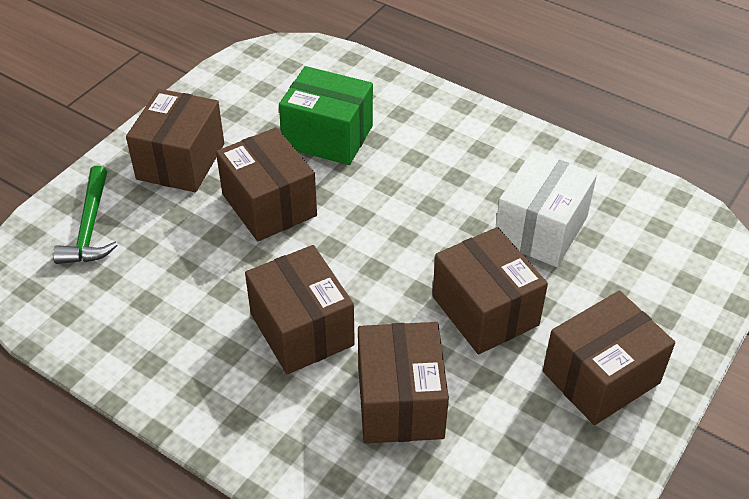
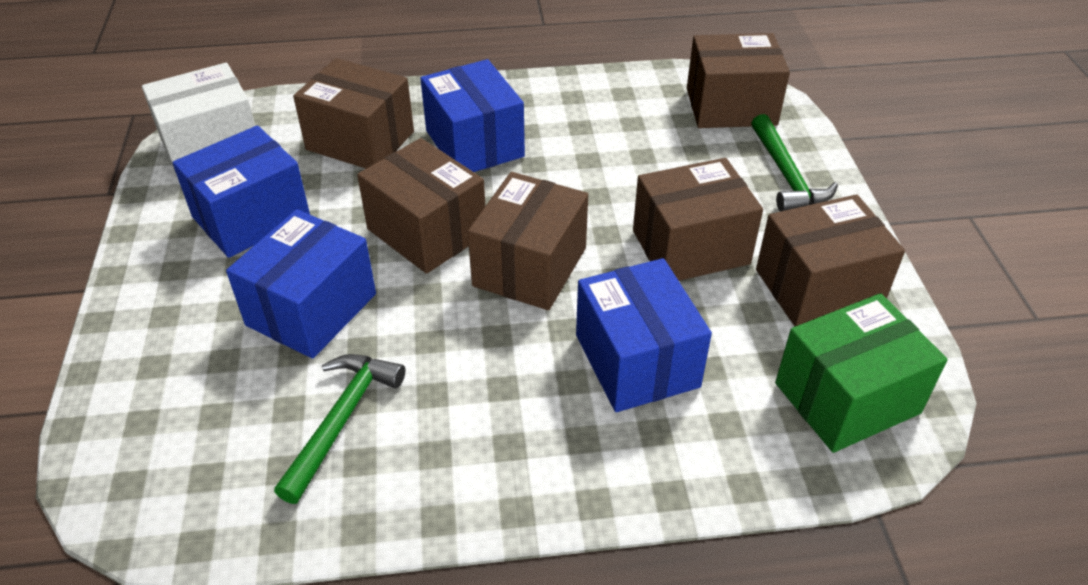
blue box: none = 0 -> [172,125,310,258] [226,209,376,358] [420,59,525,172] [576,258,712,412] = 4
green hammer: [53,166,118,264] = 1 -> [274,354,406,504] [751,114,838,212] = 2

